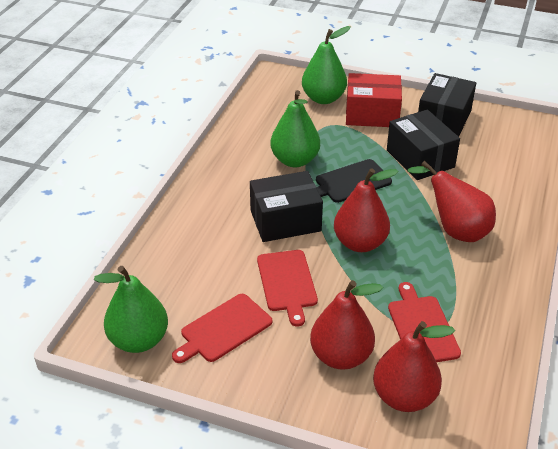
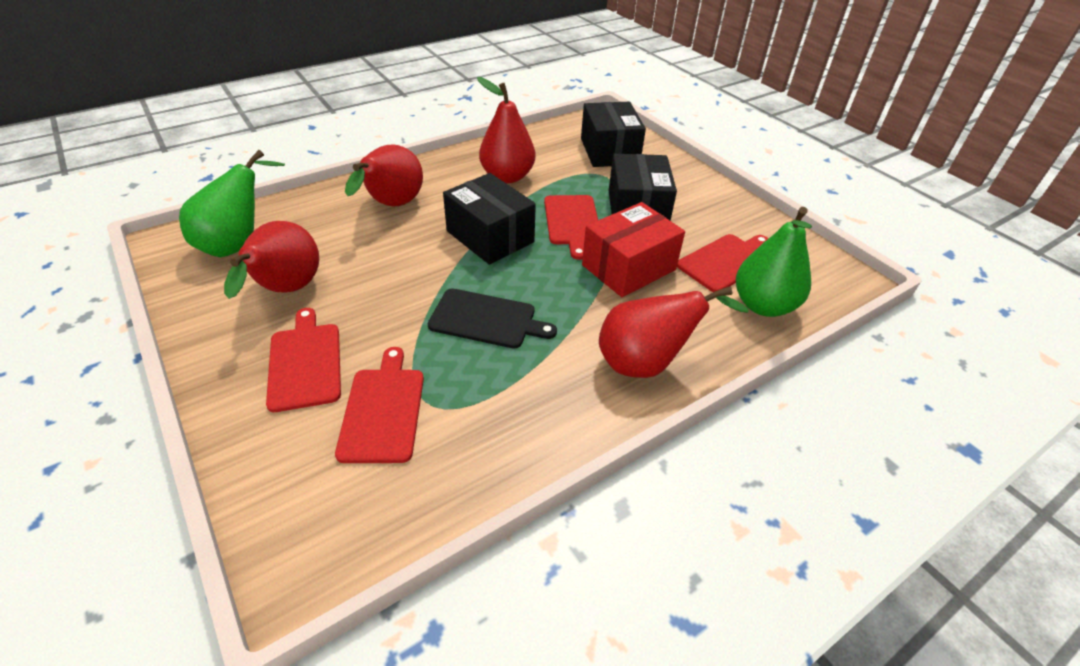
green pear: [94,266,168,353] [270,90,320,167] [302,26,351,104] = 3 -> [179,150,285,257] [736,207,812,317] = 2
red cutting board: [172,294,272,363] [257,250,318,326] [388,282,461,362] = 3 -> [266,308,341,412] [335,347,424,463] [544,195,598,260] [677,234,769,292] = 4

